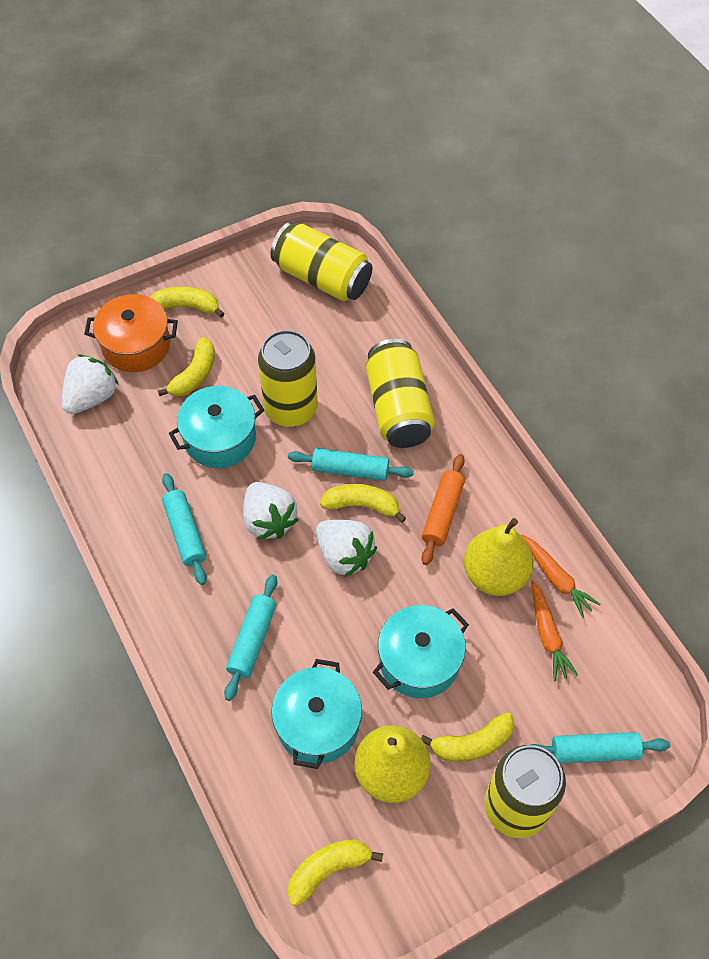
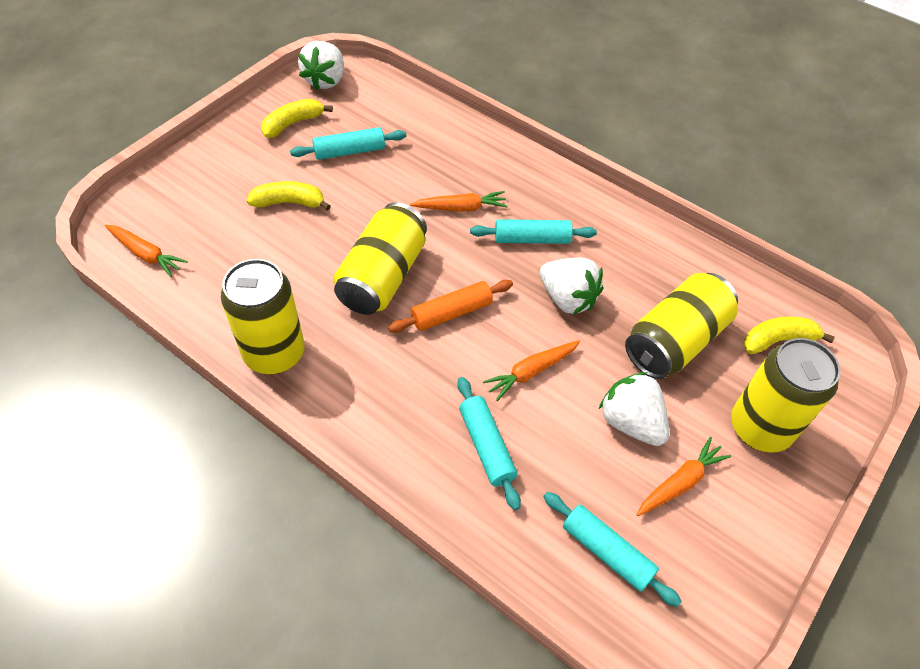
orange carrot: [521,535,601,618] [531,580,578,681] = 2 -> [105,225,188,277] [410,191,507,212] [483,340,580,401] [637,437,731,516] = 4
orange pot: [84,294,178,372] = 1 -> none = 0
turquoise pot: [169,386,264,468] [271,659,362,769] [373,605,469,698] = 3 -> none = 0
yellow banana: [150,287,225,318] [158,337,215,397] [287,839,383,906] [320,484,406,523] [421,712,514,762] = 5 -> [247,181,331,211] [261,99,333,138] [743,317,835,354] = 3
yellow pear: [355,725,430,803] [464,518,534,596] = 2 -> none = 0

